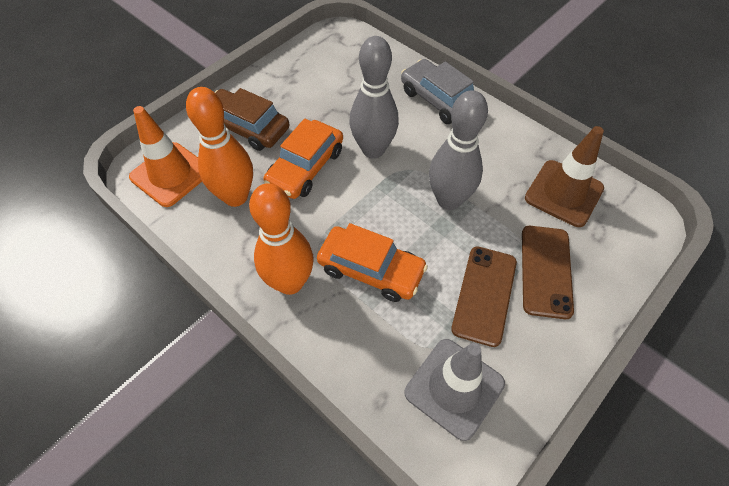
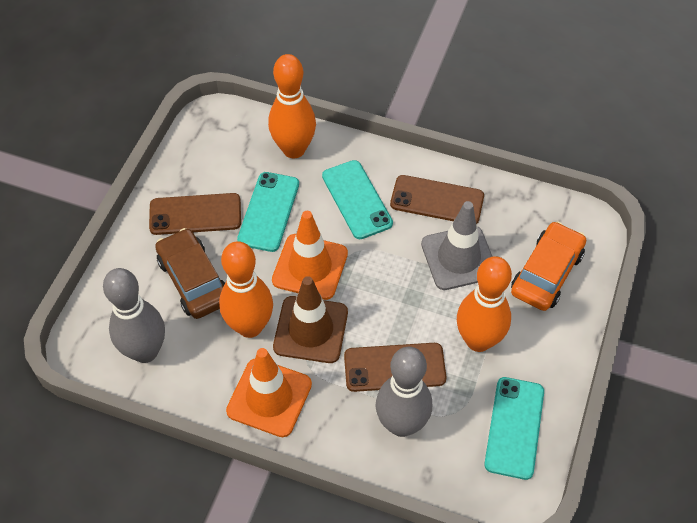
brown phone: [451,246,517,347] [522,226,574,319] = 2 -> [149,193,241,235] [344,343,446,392] [390,175,484,224] = 3
grey car: [401,59,474,124] = 1 -> none = 0
orange bowling pin: [186,87,253,207] [249,183,314,295] = 2 -> [219,241,273,338] [268,54,316,159] [457,256,512,352] = 3
orange car: [263,119,343,199] [317,223,428,302] = 2 -> [511,221,586,311] = 1
orange traffic cone: [129,106,202,207] = 1 -> [226,348,312,437] [272,211,348,300] = 2
turquoise phone: none = 0 -> [237,172,299,252] [322,160,393,239] [484,377,544,480] = 3

